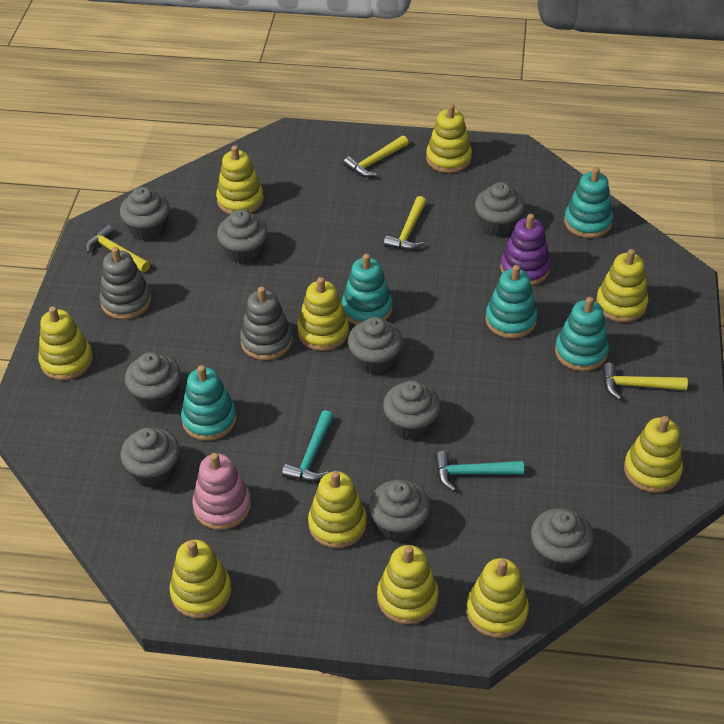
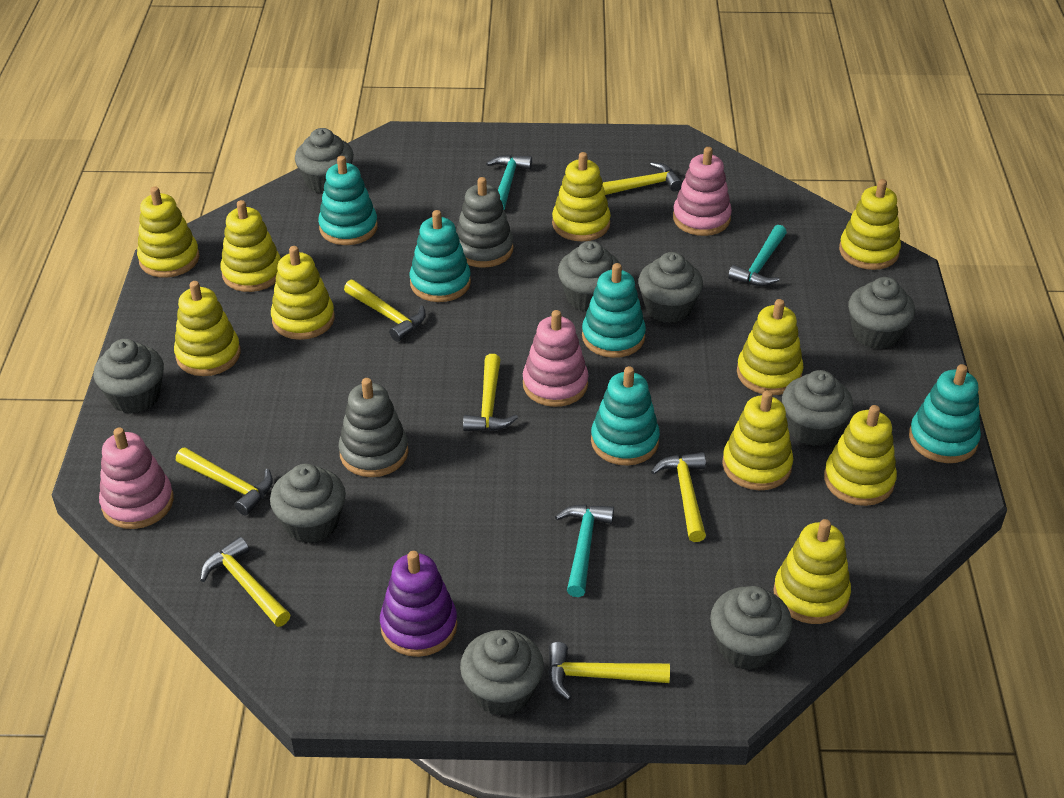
pink stacking toy: [192,453,251,530] = 1 -> [99,427,174,529] [523,310,588,407] [673,147,732,236] = 3
turquoise hammer: [282,410,334,481] [435,451,524,491] = 2 -> [486,155,532,210] [555,504,614,597] [728,225,787,286] = 3
yellow hammer: [85,224,150,272] [343,135,408,177] [384,196,427,250] [602,363,688,400] = 4 -> [176,447,273,515] [200,537,291,627] [344,280,426,342] [463,354,518,431] [548,642,670,700] [602,162,682,195] [651,452,706,542] = 7

